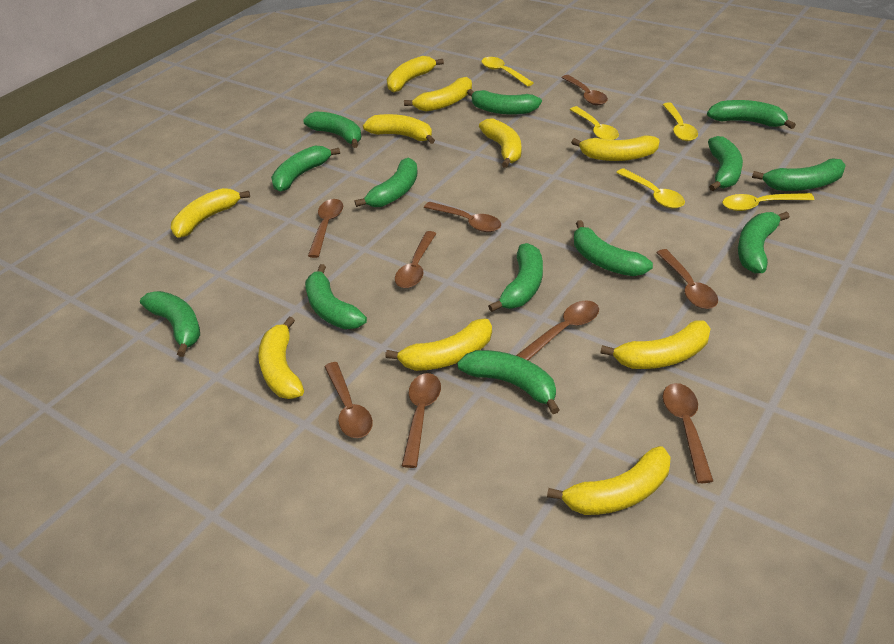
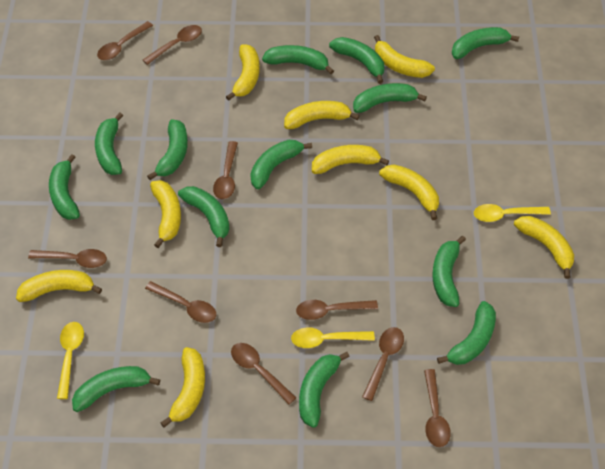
yellow banana: [171,188,250,238] [258,317,304,399] [363,114,435,144] [385,319,492,371] [387,56,444,92] [404,77,472,112] [479,118,521,168] [547,446,671,515] [571,135,660,161] [600,320,711,369] = 10 -> [16,270,102,302] [150,180,181,248] [161,347,205,428] [226,44,260,101] [284,101,359,129] [312,145,389,174] [374,35,435,78] [379,165,439,220] [514,216,574,279] = 9
yellow spoon: [481,57,534,87] [569,106,619,140] [616,168,685,208] [663,102,698,141] [722,193,814,211] = 5 -> [57,322,84,399] [291,327,375,348] [474,204,551,222] = 3

